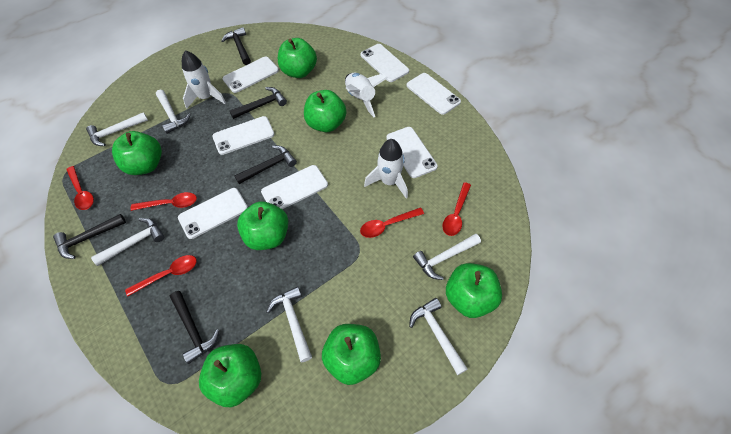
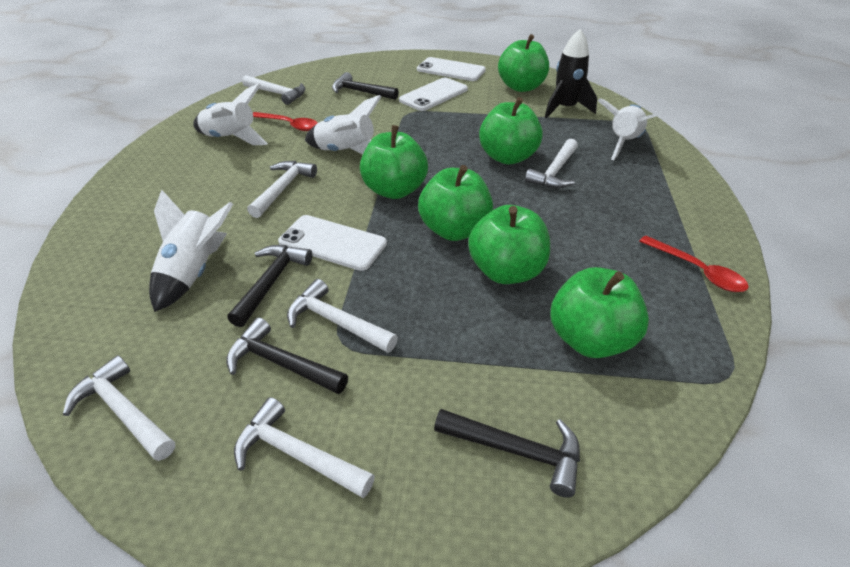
black hammer: [53,214,126,259] [170,291,219,364] [221,27,251,65] [230,87,287,119] [234,146,297,184] = 5 -> [226,317,348,394] [227,245,312,327] [332,72,399,100] [434,409,580,498] = 4
black rocket: none = 0 -> [545,29,597,118] = 1
green apple: [112,131,162,175] [199,344,261,407] [237,202,289,250] [278,38,317,78] [304,90,346,132] [322,324,381,385] [446,263,502,318] = 7 -> [360,125,428,199] [418,165,493,241] [468,205,550,284] [479,97,543,164] [498,34,549,92] [551,267,649,358] = 6
red spoon: [66,166,94,210] [125,255,197,296] [131,192,197,211] [360,207,424,238] [443,182,471,236] = 5 -> [253,112,317,131] [639,236,749,292] = 2
white phone: [178,188,248,239] [212,116,274,155] [223,57,279,93] [261,165,328,209] [360,44,409,82] [386,127,438,178] [406,73,461,115] = 7 -> [278,215,387,271] [399,78,468,111] [417,57,486,81] = 3
white rocket: [182,50,226,109] [345,73,388,117] [364,139,408,199] = 3 -> [149,190,233,312] [193,83,268,145] [305,95,381,154] [597,98,662,160] = 4

